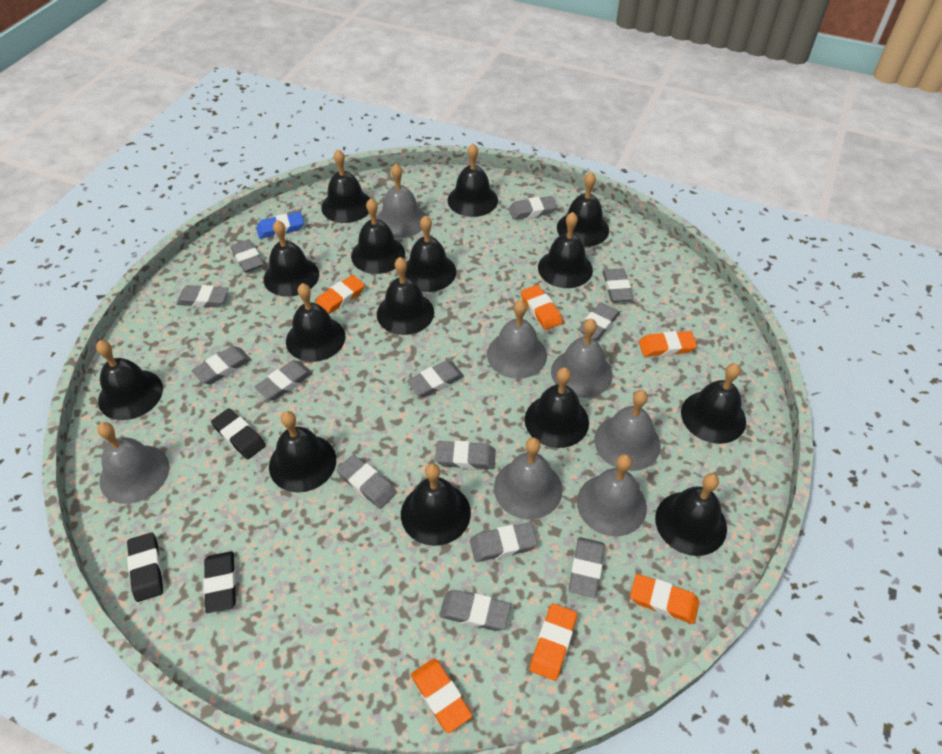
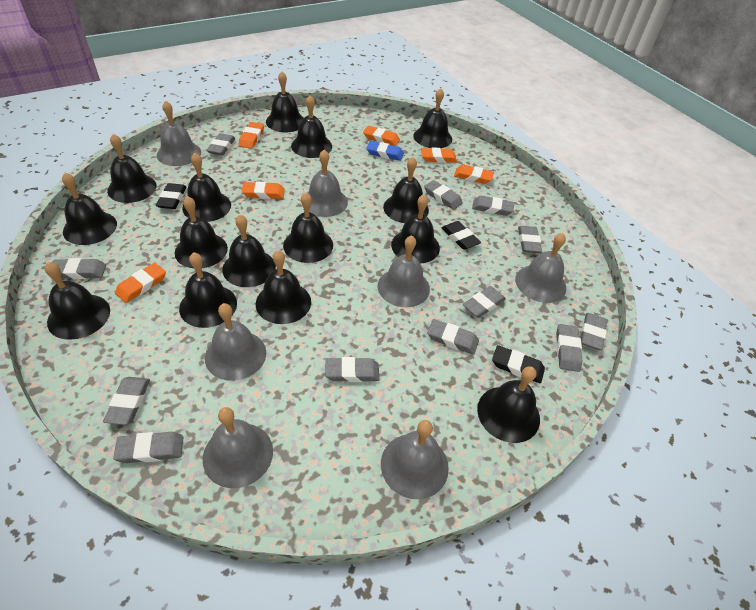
grey eraser: [176,285,229,307] [191,346,251,384] [231,239,264,272] [255,360,313,400] [337,455,396,509] [407,361,464,397] [435,441,496,469] [439,590,511,631] [470,523,538,562] [509,196,557,220] [569,537,605,598] [578,303,620,340] [602,268,633,302] = 13 -> [53,258,106,279] [103,377,150,425] [113,432,183,463] [206,133,235,156] [325,357,379,382] [424,180,463,210] [427,319,479,355] [463,286,506,318] [472,196,514,216] [518,226,542,253] [556,324,583,372] [581,313,607,350] = 12

